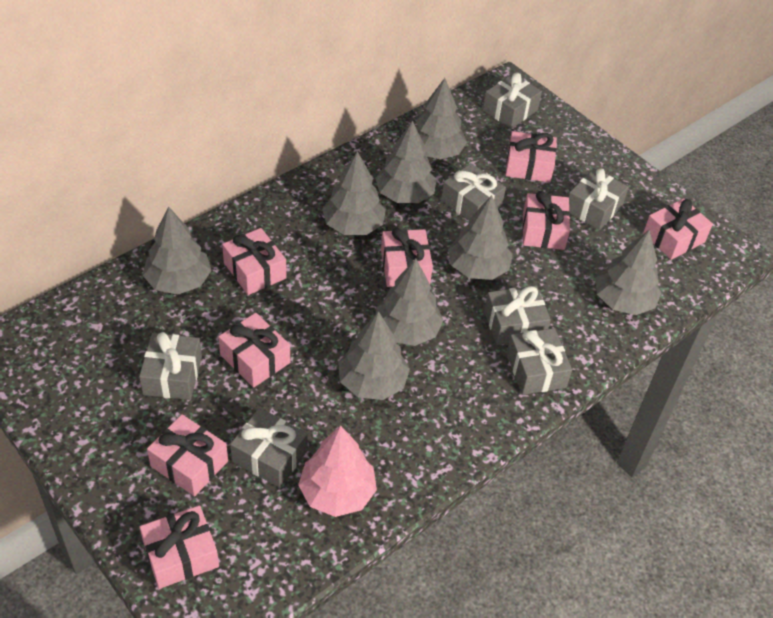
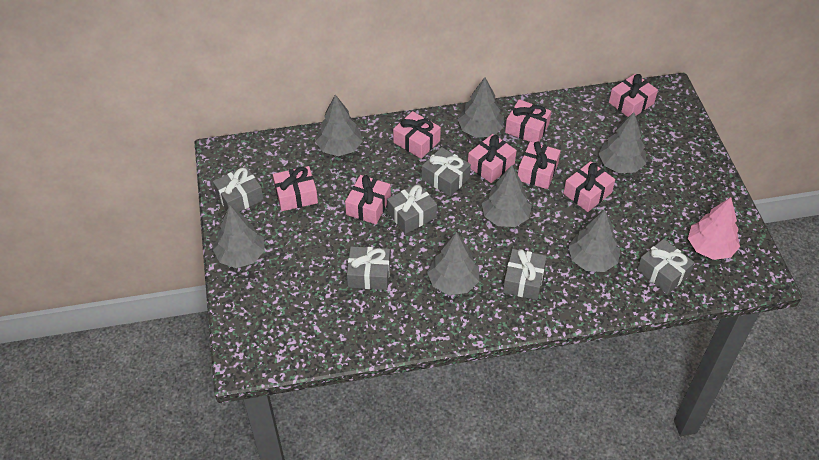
grey gift: [139,332,202,400] [230,408,308,488] [441,163,506,221] [483,73,542,129] [484,286,551,345] [507,328,572,395] [569,168,629,230] = 7 -> [213,166,264,212] [347,246,390,290] [387,183,437,234] [422,147,471,197] [503,249,547,300] [637,239,695,294] = 6
grey tree: [143,206,212,294] [322,151,386,235] [338,311,410,400] [375,120,437,203] [376,258,444,346] [415,78,467,160] [448,195,513,280] [596,230,662,315] = 8 -> [213,205,265,268] [315,95,363,156] [427,232,479,295] [458,77,504,138] [482,165,532,227] [568,210,620,272] [598,112,646,173] = 7

